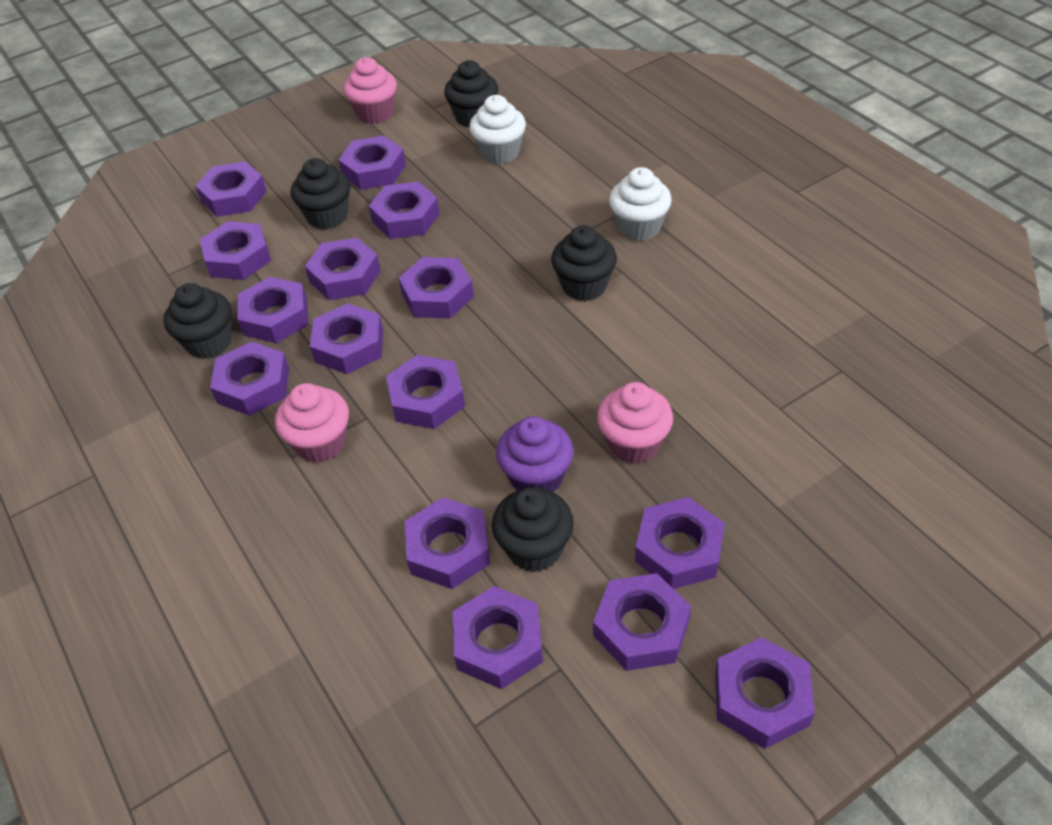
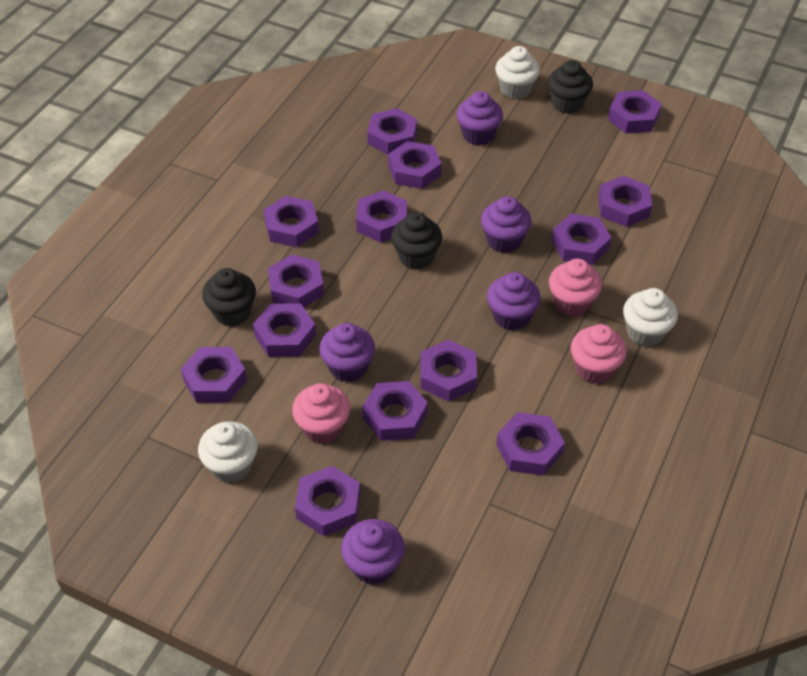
black cupcake: [164,283,232,359] [291,158,350,229] [444,60,498,127] [492,488,574,572] [551,225,617,301] = 5 -> [202,268,256,327] [391,212,442,270] [548,60,593,114] = 3
purple cupcake: [496,416,573,492] = 1 -> [319,323,375,382] [341,519,405,585] [457,91,503,146] [481,196,532,253] [487,272,541,331] = 5
purple nut: [195,161,267,217] [200,221,271,280] [210,342,289,416] [237,277,308,343] [305,238,381,300] [310,303,383,374] [339,136,406,190] [369,182,440,239] [386,355,465,429] [399,257,474,319] [405,497,490,589] [453,586,543,689] [593,573,691,671] [635,497,725,589] [715,637,815,749] = 15 -> [181,347,247,403] [253,303,316,357] [264,196,319,247] [268,254,324,307] [295,466,360,536] [356,190,407,243] [362,381,428,441] [367,108,417,155] [388,141,441,189] [421,340,477,402] [496,412,565,476] [552,214,612,265] [598,176,652,227] [608,90,661,133] = 14
white cupcake: [469,95,526,164] [609,167,672,241] = 2 -> [198,421,258,483] [495,46,540,99] [623,288,678,347] = 3

